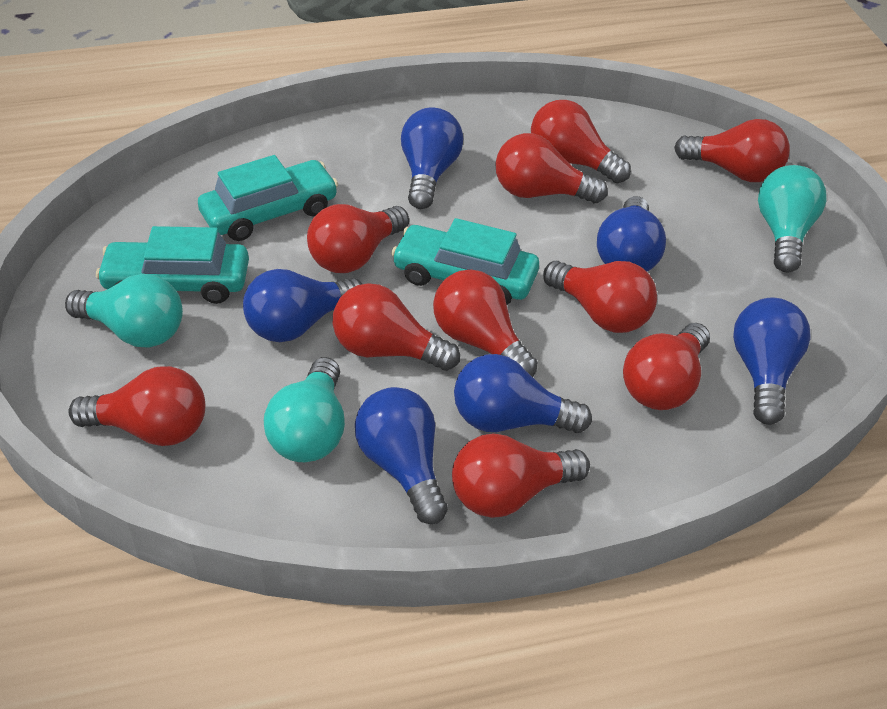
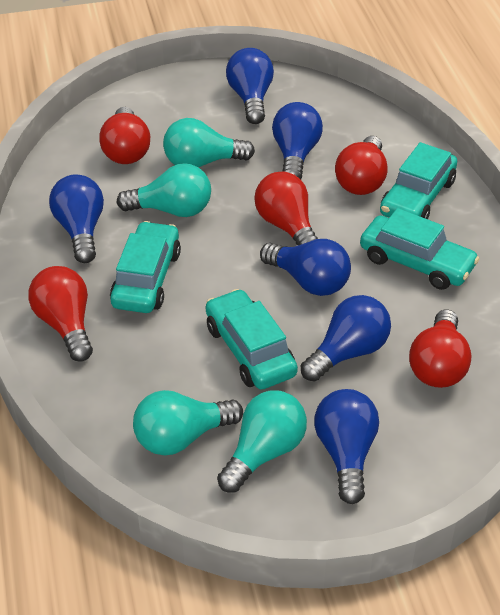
red light bulb: [69,366,205,446] [307,204,409,273] [333,283,460,371] [433,269,538,377] [452,434,590,518] [495,133,608,203] [531,100,631,183] [543,261,657,333] [623,323,710,410] [674,119,790,182] = 10 -> [28,266,93,362] [99,107,150,164] [254,172,318,245] [335,136,388,195] [409,309,471,388] = 5
turquoise car: [96,226,249,304] [198,155,338,241] [391,218,539,305] = 3 -> [110,221,181,313] [206,289,298,390] [360,208,480,290] [380,142,457,219] = 4
turquoise light bulb: [65,274,183,348] [264,357,345,462] [758,165,826,273] = 3 -> [116,163,211,217] [133,390,243,455] [163,118,255,168] [217,390,307,493] = 4

